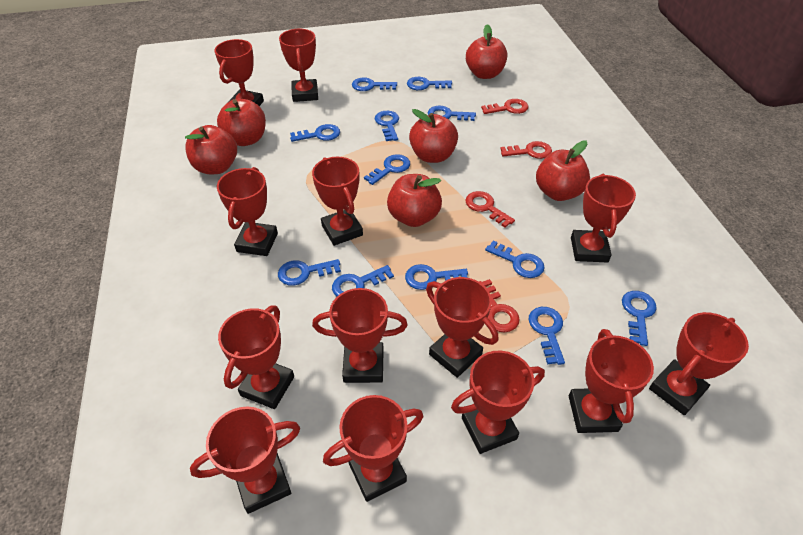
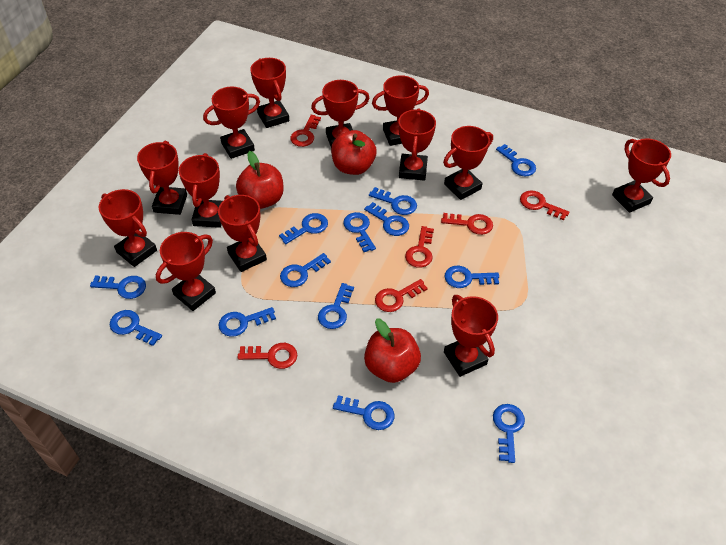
blue key: [278,259,341,286] [290,124,340,142] [332,265,394,296] [352,77,397,91] [364,154,410,185] [375,111,399,141] [405,264,468,290] [407,77,452,90] [428,106,476,121] [485,241,545,278] [528,307,565,365] [622,291,657,346] = 12 -> [90,275,146,299] [110,310,162,346] [219,307,276,337] [279,213,328,244] [280,253,331,287] [318,283,354,329] [333,395,395,430] [343,212,376,252] [364,202,409,236] [369,187,417,215] [445,266,499,288] [493,404,525,463] [496,144,536,176] = 13
red apple: [185,125,237,174] [217,99,266,146] [387,174,442,227] [409,109,458,163] [466,24,507,79] [536,140,590,201] = 6 -> [236,151,284,209] [331,130,377,175] [364,318,421,383] = 3
red key: [465,191,515,227] [479,279,520,332] [481,99,528,114] [500,141,552,159] = 4 -> [238,343,297,369] [290,115,321,147] [375,279,428,312] [405,226,434,268] [441,213,493,235] [520,190,570,220] = 6

